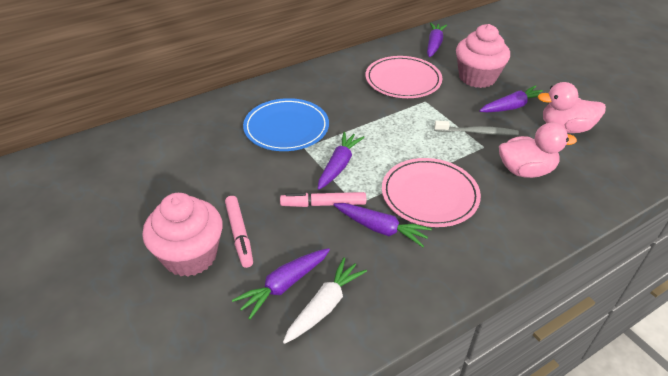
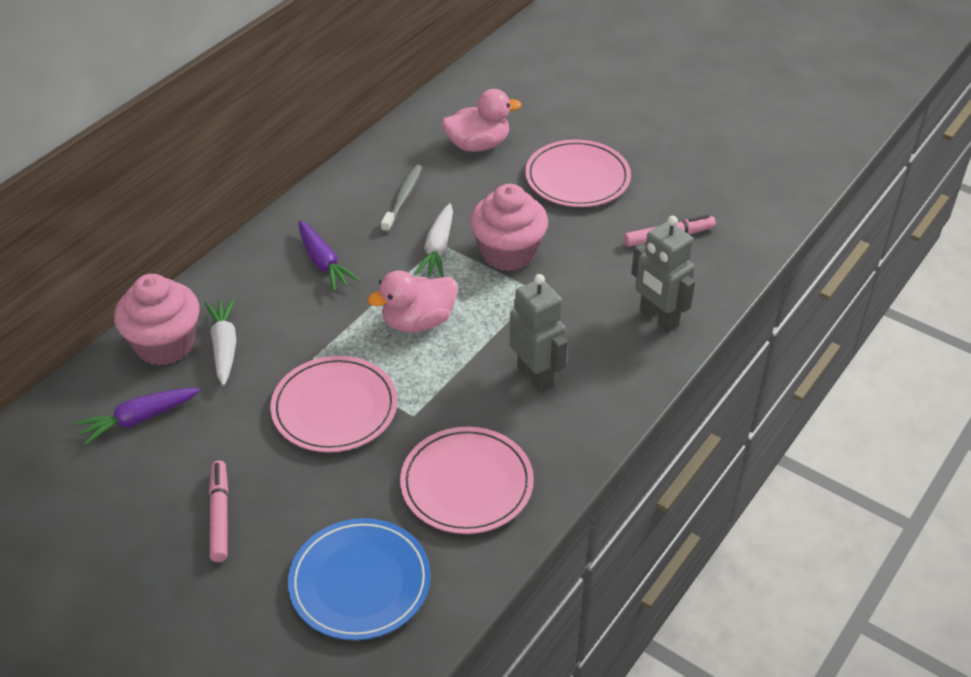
grey robot: none = 0 -> [509,274,568,393] [631,216,695,333] = 2
pink plate: [365,56,442,98] [382,158,481,227] = 2 -> [270,356,397,453] [400,427,534,534] [525,139,631,207] = 3
purple carrot: [232,248,330,320] [318,131,365,190] [334,203,432,247] [427,23,447,57] [479,85,543,113] = 5 -> [74,388,200,445] [298,221,360,291] = 2
white carrot: [283,257,367,344] = 1 -> [205,298,237,386] [415,203,453,277] = 2

